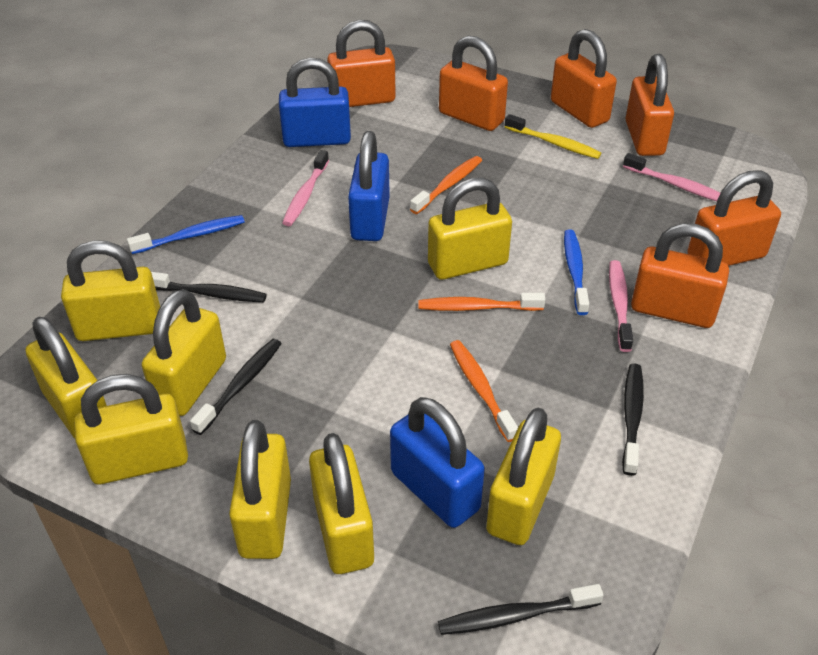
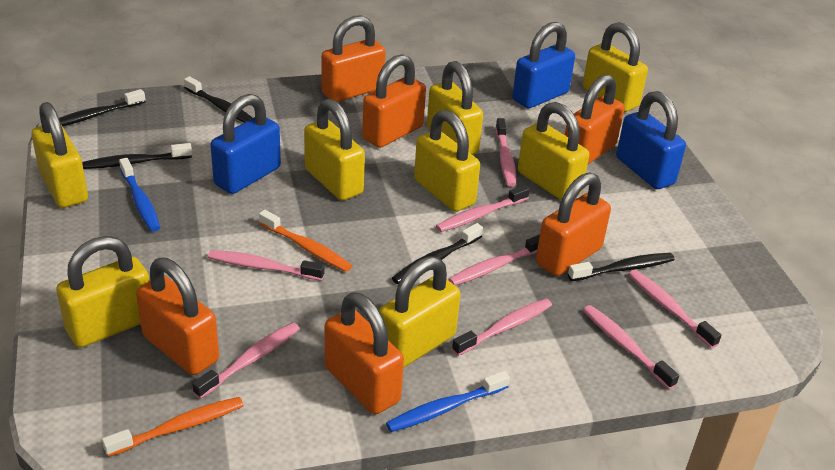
black toothbrush: [151,272,267,302] [190,339,282,435] [438,584,604,635] [622,363,644,476] = 4 -> [59,89,146,126] [82,143,192,169] [184,76,253,123] [392,223,483,284] [568,253,675,281] = 5
orange toothbrush: [410,156,482,214] [418,293,545,311] [450,340,518,442] = 3 -> [102,397,244,457] [259,210,352,272] = 2
pink toothbrush: [282,150,329,226] [609,260,633,352] [623,153,720,201] = 3 -> [192,322,300,399] [208,250,325,281] [436,185,530,232] [449,234,540,285] [452,298,552,356] [496,118,516,187] [583,305,679,389] [628,270,721,348] = 8
yellow toothbrush: [505,114,601,159] = 1 -> none = 0

